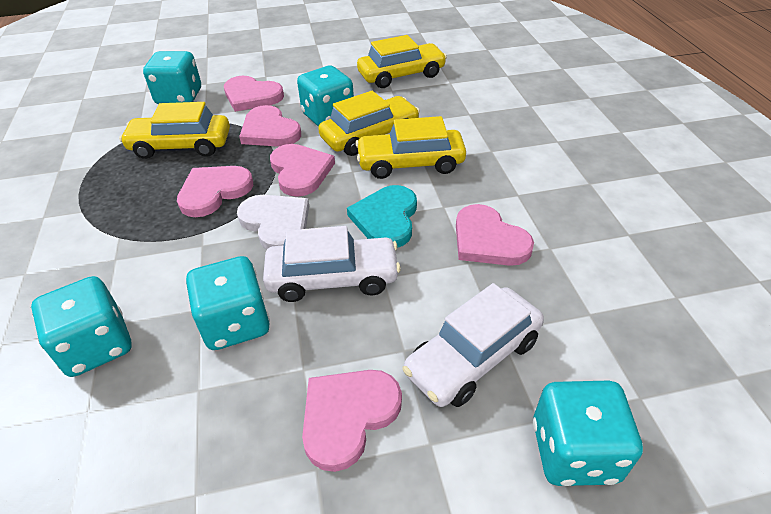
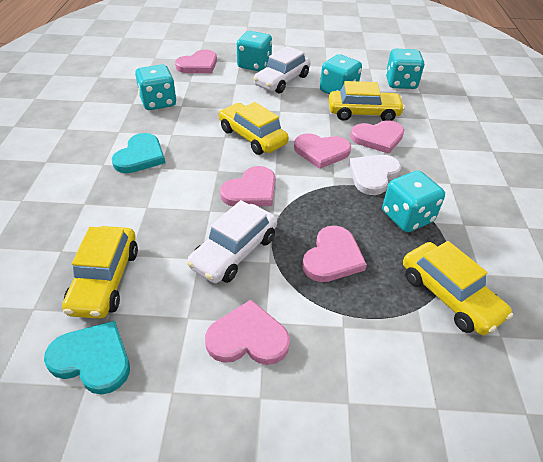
turquoise heart: [347,185,417,248] = 1 -> [44,321,130,395] [112,133,165,173] = 2

